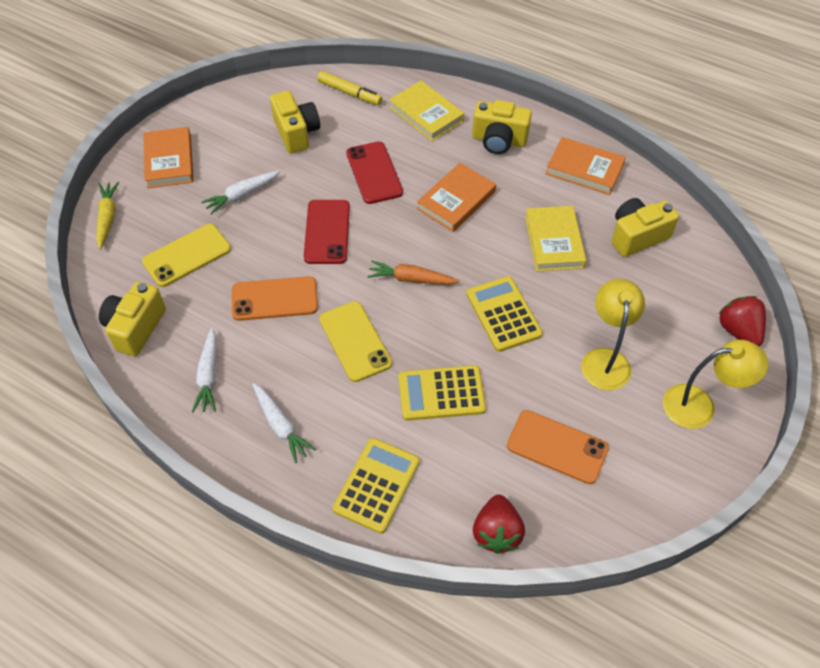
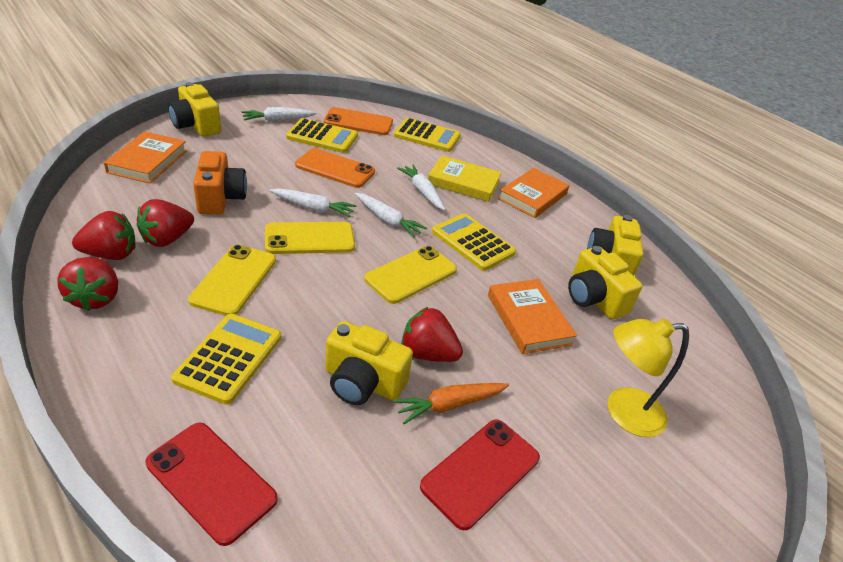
orange camera: none = 0 -> [193,151,247,215] = 1
red strawberry: [473,495,525,554] [719,296,766,346] = 2 -> [58,257,118,311] [72,211,136,260] [137,199,194,247] [401,307,463,362] = 4
white carrot: [192,328,216,413] [201,170,280,215] [252,383,316,463] = 3 -> [242,107,317,122] [269,188,357,217] [355,193,427,238] [397,165,445,211] = 4
yellow book: [389,80,464,141] [525,206,586,272] = 2 -> [428,155,501,202] = 1
yellow calculator: [333,438,420,534] [398,365,486,421] [466,276,543,352] = 3 -> [171,314,281,405] [286,118,358,153] [394,118,461,152] [432,213,516,271] = 4
yellow carrot: [96,182,119,249] = 1 -> none = 0
yellow lamp: [581,279,645,391] [663,340,768,429] = 2 -> [608,319,689,437] = 1
yellow marker: [317,71,382,105] = 1 -> none = 0
yellow phone: [142,224,231,287] [319,301,392,382] = 2 -> [188,245,276,316] [265,222,355,254] [364,246,457,304] = 3

